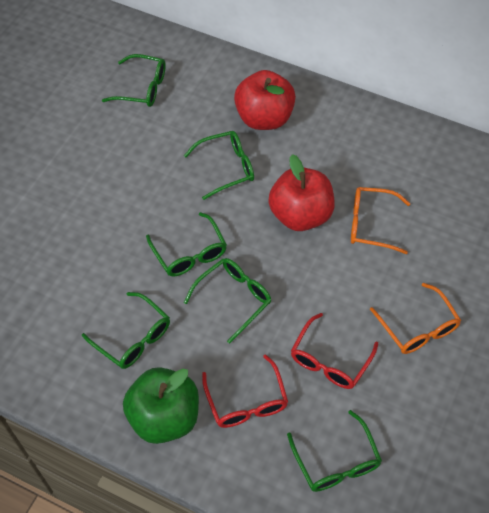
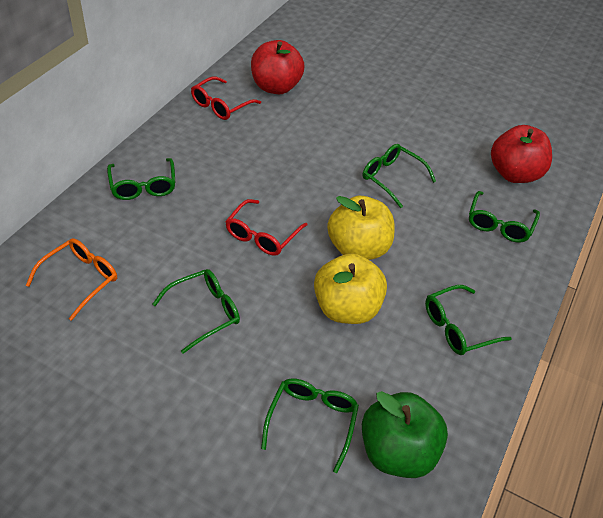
orange glasses: [351,187,410,254] [370,283,461,354] = 2 -> [26,238,117,321] = 1
yellow apple: none = 0 -> [314,253,387,324] [327,196,395,260] = 2

